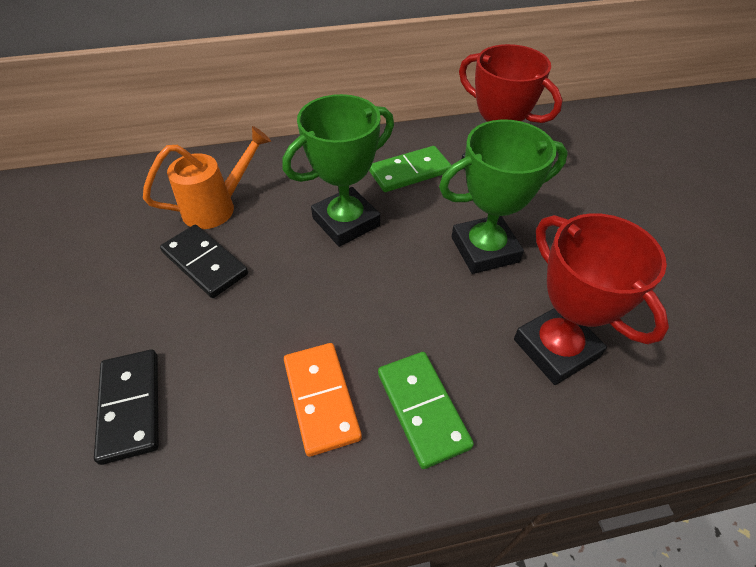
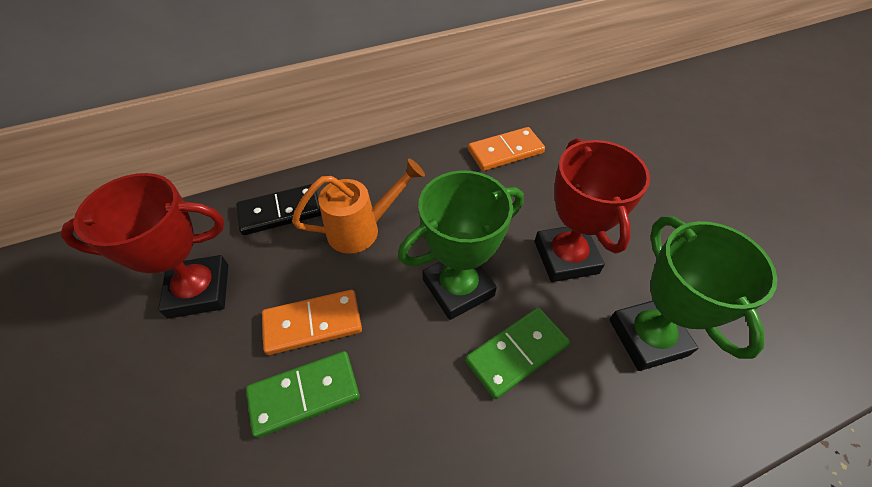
black domino: [94,350,159,465] [160,225,248,298] = 2 -> [236,184,321,235] = 1
orange domino: [284,343,362,457] = 1 -> [262,290,362,355] [468,127,545,171] = 2

